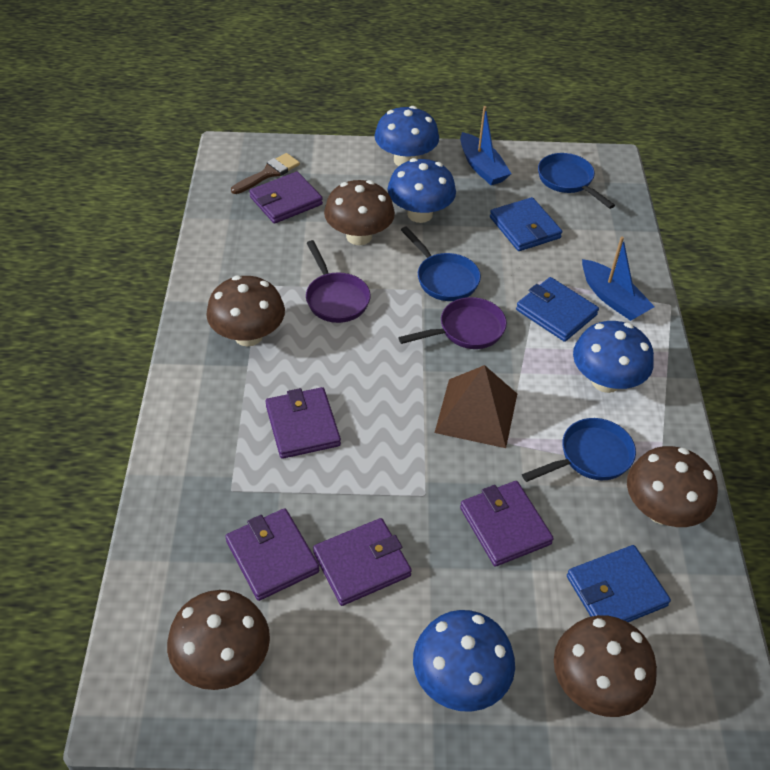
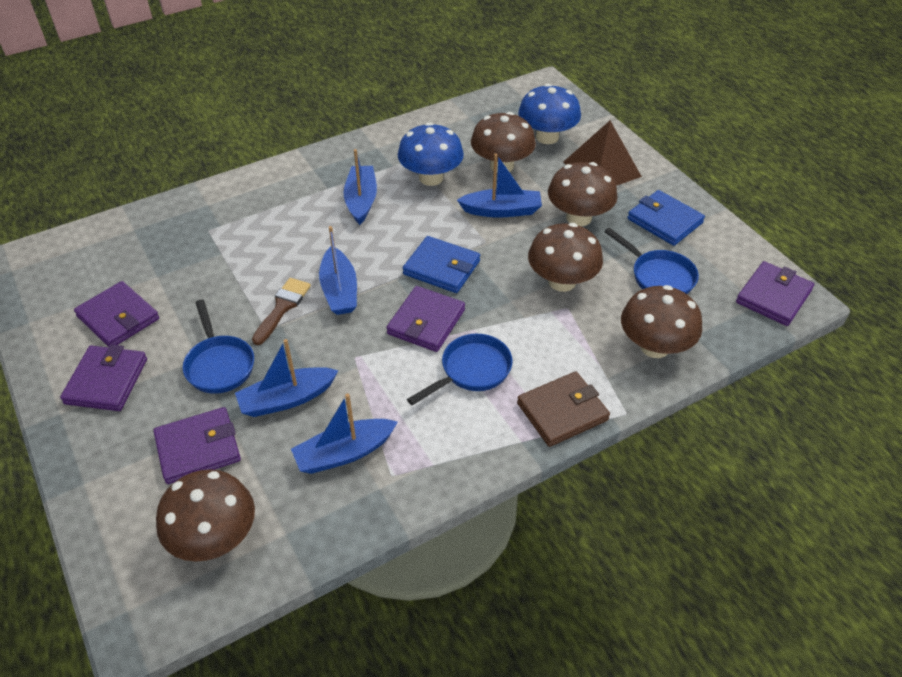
blue boat: [460,106,511,185] [582,236,655,321] = 2 -> [235,339,339,417] [291,394,398,474] [319,226,357,315] [344,149,377,225] [457,154,542,218] = 5
blue mushroom: [374,106,439,166] [388,158,456,223] [413,610,515,712] [573,321,654,393] = 4 -> [398,123,464,186] [518,84,581,144] = 2
blue wallet: [490,197,562,251] [516,277,599,342] [567,545,671,622] = 3 -> [403,236,480,293] [627,190,705,246] = 2
brown wallet: none = 0 -> [517,371,610,447] = 1
purple pan: [306,240,371,323] [398,297,507,349] = 2 -> none = 0

